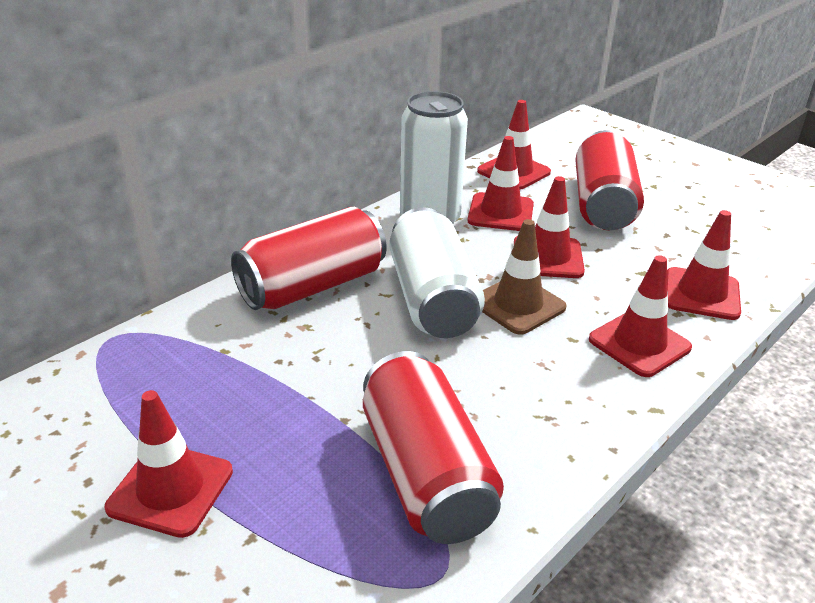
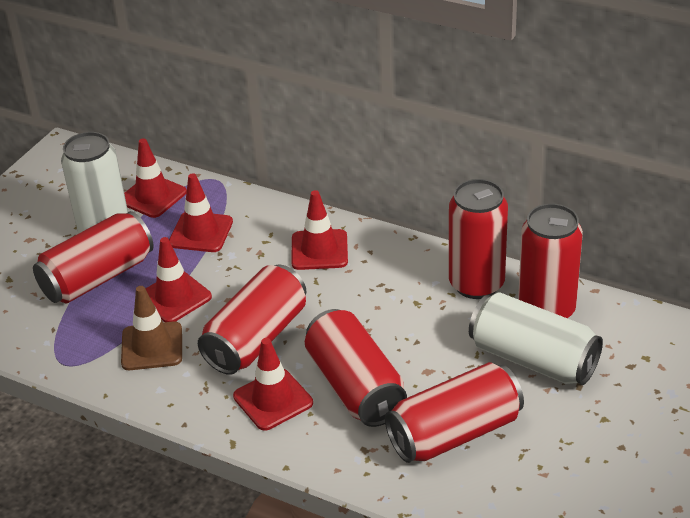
red can: [231,207,387,310] [363,351,504,544] [575,130,644,230] = 3 -> [33,211,154,304] [198,265,306,375] [305,309,407,427] [385,362,524,463] [449,179,508,299] [518,204,583,318] = 6
red traffic cone: [105,390,233,538] [467,136,534,231] [477,100,551,190] [514,176,585,278] [589,255,692,377] [667,210,741,320] = 6 -> [124,138,187,218] [145,237,212,322] [169,173,233,252] [233,338,313,431] [291,190,348,270] = 5

